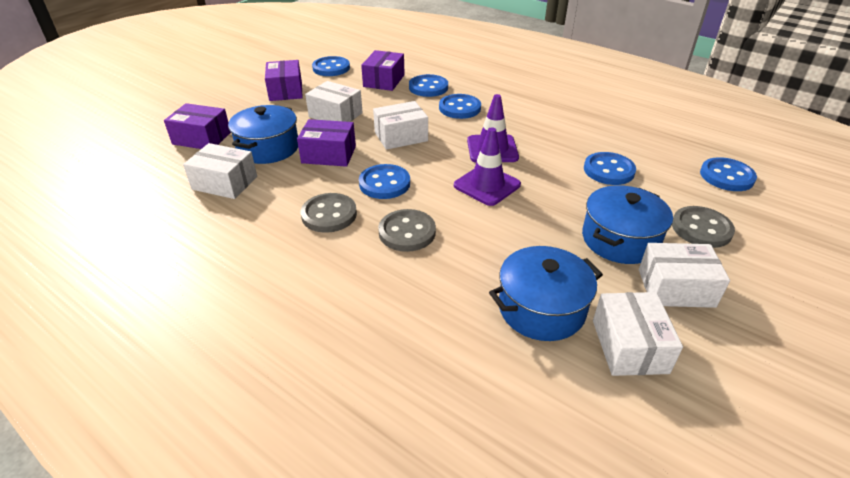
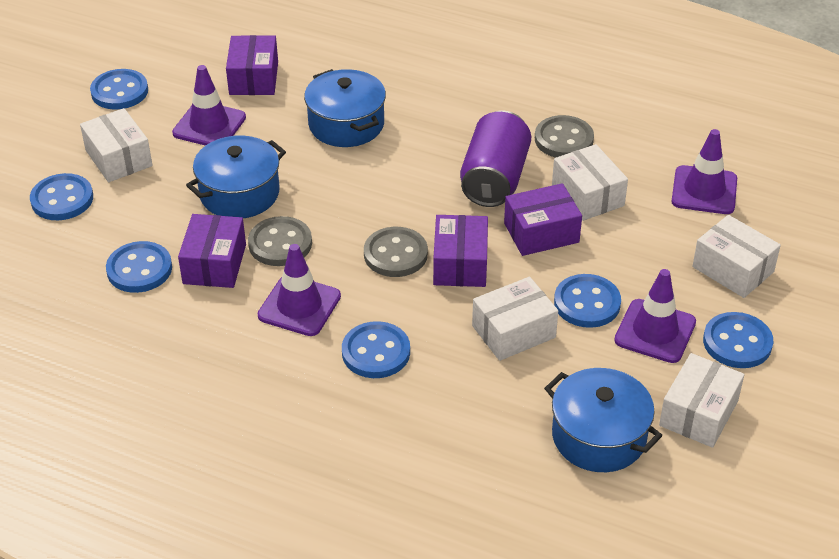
purple can: none = 0 -> [460,110,531,207] = 1
purple traffic cone: [454,127,521,206] [467,94,519,163] = 2 -> [172,65,246,146] [257,244,341,336] [614,269,696,363] [672,129,737,214] = 4

